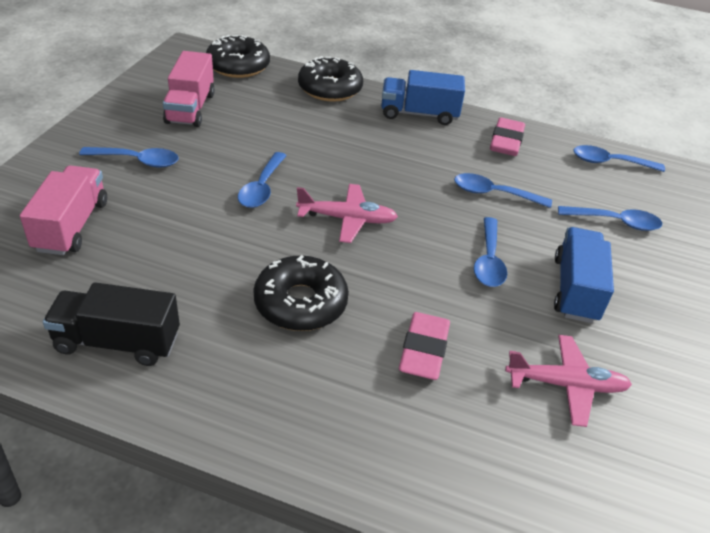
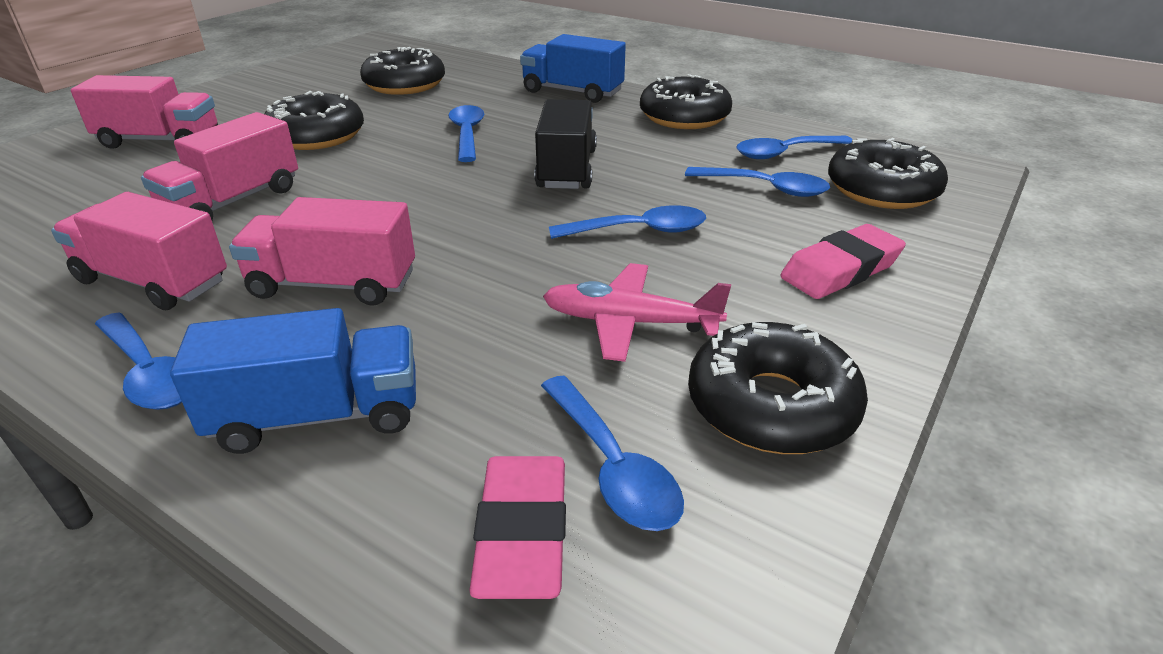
black donut: [206,35,270,78] [253,255,349,331] [298,56,363,102] = 3 -> [264,91,364,150] [360,47,445,95] [640,74,732,129] [688,322,868,454] [828,138,948,209] = 5
pink plane: [296,184,398,243] [505,335,632,427] = 2 -> [543,263,731,362] = 1
pink truck: [20,165,107,255] [163,51,215,127] = 2 -> [51,192,227,310] [71,75,218,149] [141,112,298,220] [229,197,415,306] = 4

